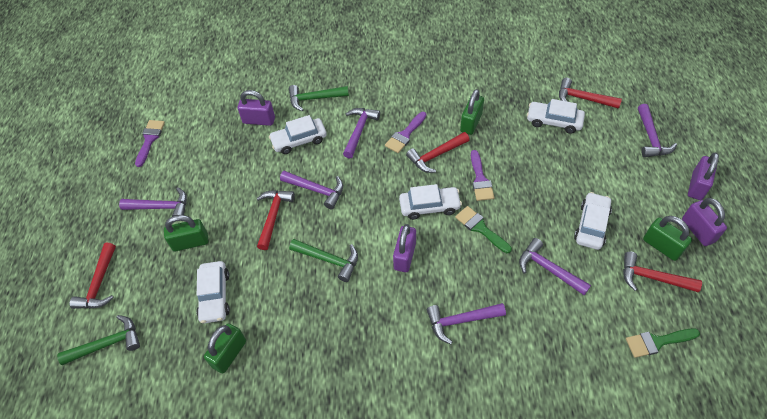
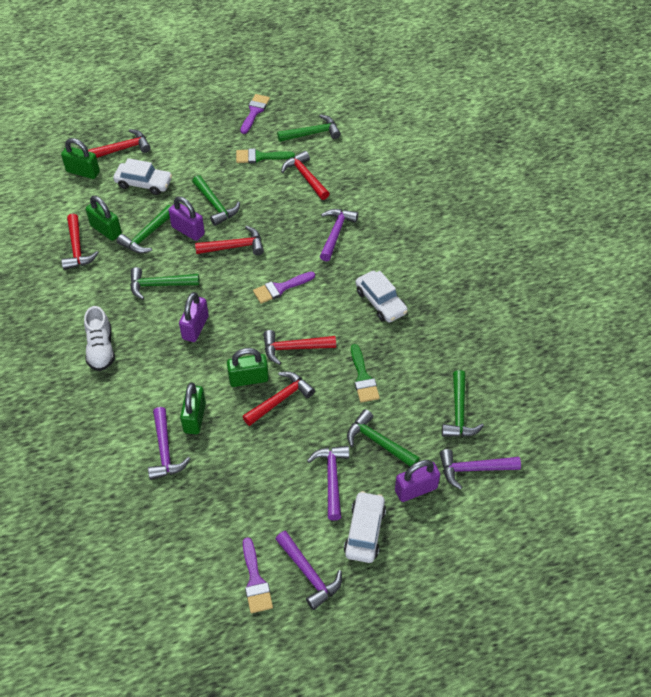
green hammer: [57,315,140,365] [289,85,349,111] [289,239,358,282] = 3 -> [117,205,171,253] [130,267,199,300] [192,175,240,226] [277,114,341,142] [347,409,419,466] [442,370,484,437] = 6
purple hammer: [119,187,187,217] [280,171,343,209] [343,108,380,159] [427,303,506,344] [519,238,591,295] [638,104,677,157] = 6 -> [148,407,191,480] [275,531,342,610] [307,446,349,521] [320,209,358,261] [440,449,521,490] = 5
purple padlock: [237,90,275,126] [393,224,416,272] [682,198,727,246] [688,152,719,200] = 4 -> [169,196,205,241] [179,292,209,342] [395,460,440,502] = 3
red hammer: [70,243,116,309] [256,190,295,250] [406,132,469,173] [559,78,622,109] [623,252,702,292] = 5 -> [61,214,99,270] [88,129,151,158] [195,226,264,255] [242,371,315,426] [263,330,336,365] [281,151,330,200] = 6
white car: [196,261,230,323] [269,115,327,154] [399,184,462,220] [527,99,585,134] [574,192,612,250] = 5 -> [113,158,172,195] [344,491,386,563] [356,271,408,323] = 3
white shoe: none = 0 -> [84,306,115,371] = 1

